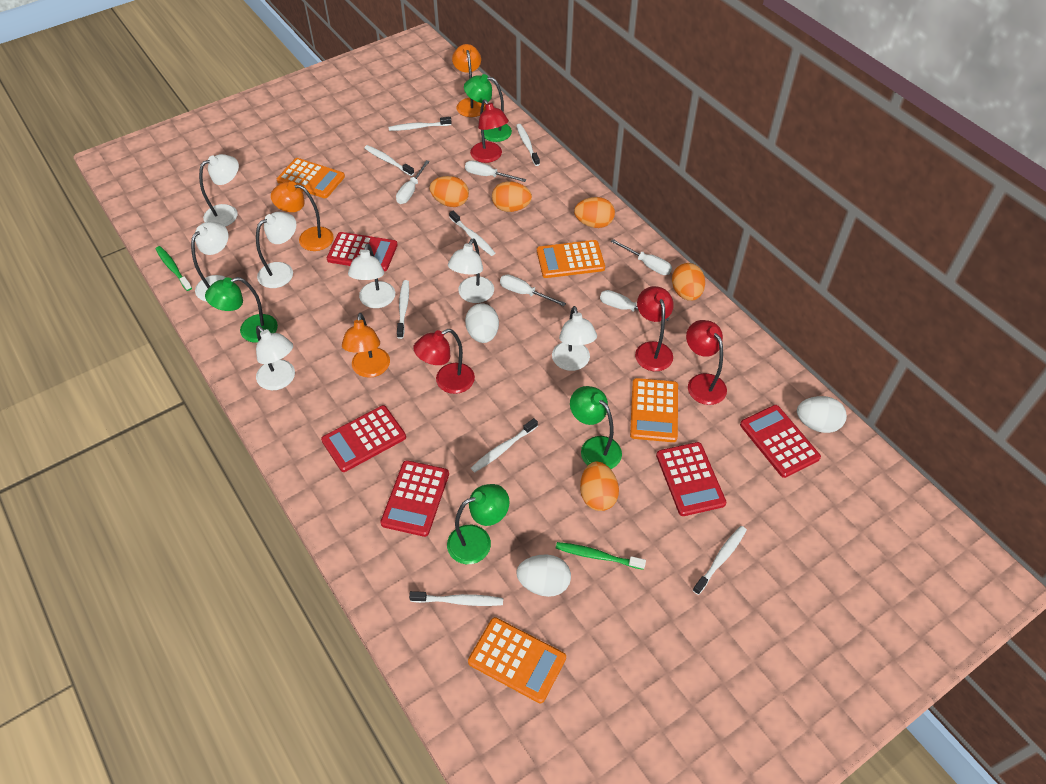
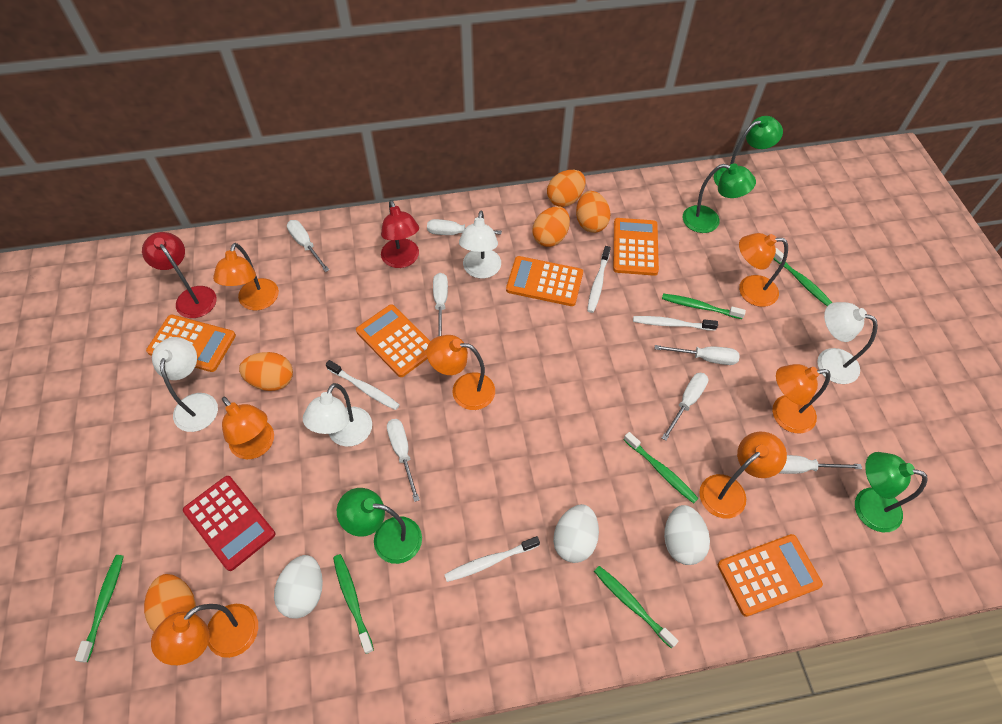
green toothbrush: [155,246,192,291] [556,542,646,570] = 2 -> [75,555,124,662] [333,554,374,654] [594,566,679,648] [624,432,699,503] [662,294,746,319] [773,248,832,306] = 6
orange calculator: [277,158,345,198] [468,617,566,703] [537,240,605,278] [630,378,678,442] = 4 -> [146,315,236,372] [356,304,431,377] [506,256,583,306] [613,218,659,276] [718,534,823,617] = 5
orange lamp: [271,181,334,251] [342,313,390,378] [452,44,486,117] = 3 -> [151,604,258,665] [213,243,279,310] [222,397,274,459] [427,335,495,410] [699,432,787,518] [739,233,788,307] [772,364,830,433] = 7
red calculator: [321,405,406,472] [327,232,398,271] [380,460,449,537] [656,442,726,516] [740,405,821,478] = 5 -> [183,476,275,571] = 1
red lamp: [413,329,475,394] [470,99,509,163] [635,286,674,371] [686,320,727,405] = 4 -> [142,232,217,318] [381,200,419,268] = 2
white lamp: [191,222,228,302] [199,154,239,227] [256,212,296,288] [256,326,295,390] [348,244,395,308] [448,238,494,303] [552,306,597,371] = 7 -> [152,337,218,432] [303,383,372,447] [459,211,501,278] [817,302,878,384] = 4
white screwdriver: [396,160,430,204] [465,161,527,182] [500,275,566,306] [600,290,670,321] [611,239,672,275] = 5 -> [287,220,329,272] [387,419,420,502] [427,219,502,235] [433,273,448,337] [655,345,740,365] [662,373,708,441] [779,455,862,474] = 7
white toothbrush: [364,145,414,176] [389,117,452,131] [397,280,409,339] [409,591,503,606] [449,211,495,256] [471,418,538,473] [516,124,540,166] [693,526,747,595] = 8 -> [326,360,400,410] [444,536,540,582] [587,246,611,313] [633,316,718,331] = 4

